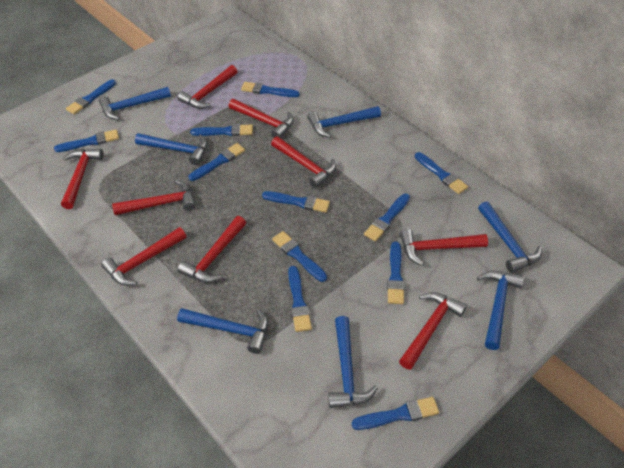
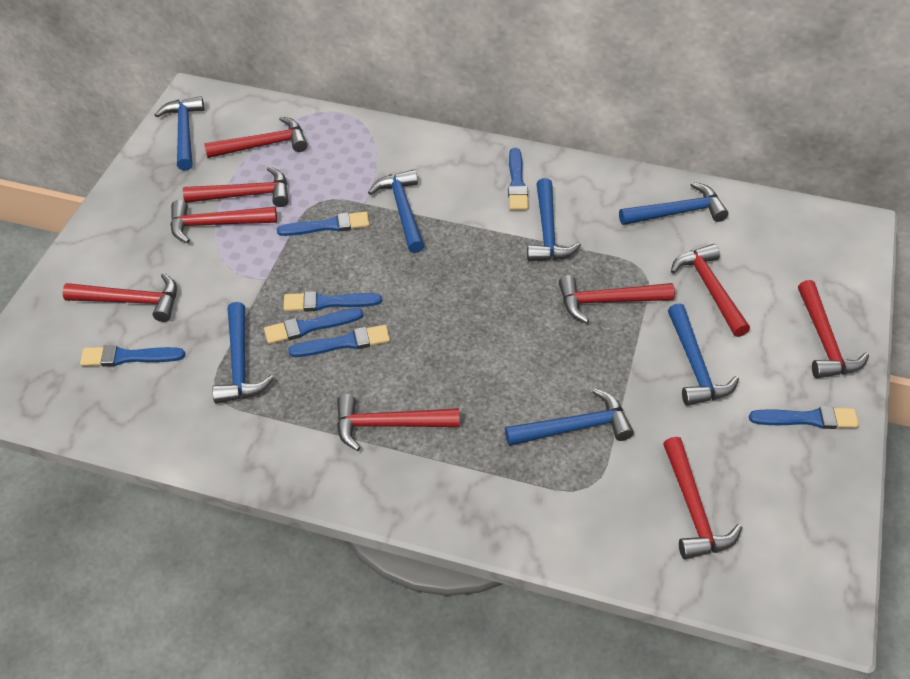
blue brush: [54,130,119,152] [66,79,116,114] [188,143,245,181] [190,124,253,136] [241,82,300,97] [262,191,330,213] [272,231,327,282] [288,266,312,332] [352,397,439,430] [364,193,410,241] [387,241,405,304] [415,152,468,194] = 12 -> [80,345,185,367] [264,308,363,344] [277,212,370,236] [283,291,382,312] [288,325,390,357] [508,148,528,210] [749,406,859,429] = 7

